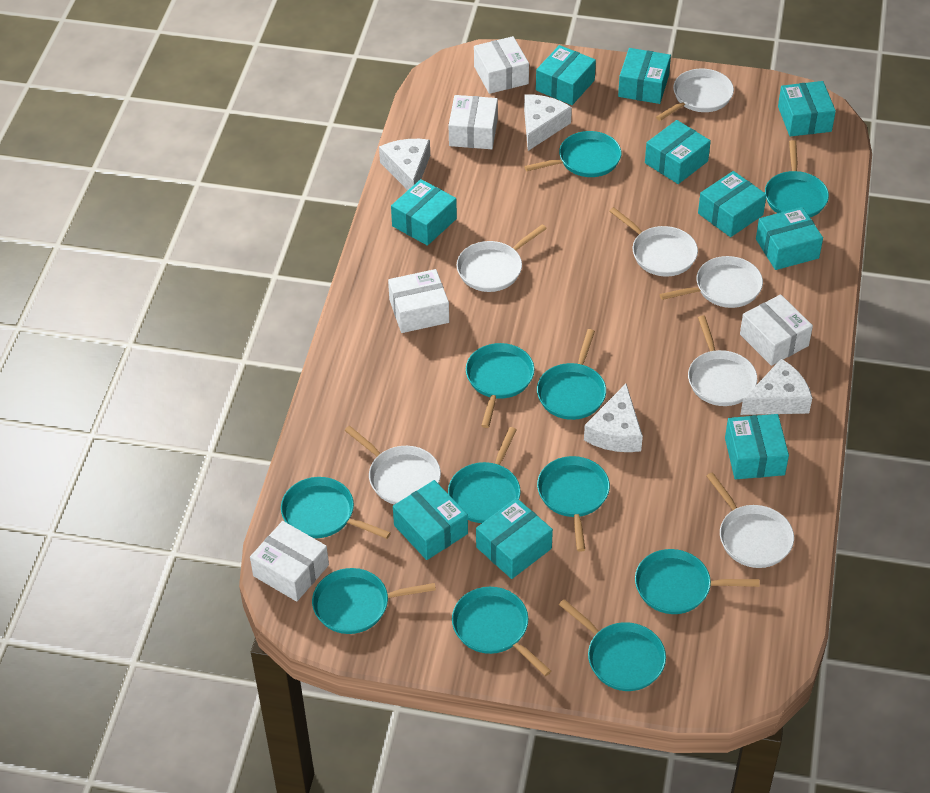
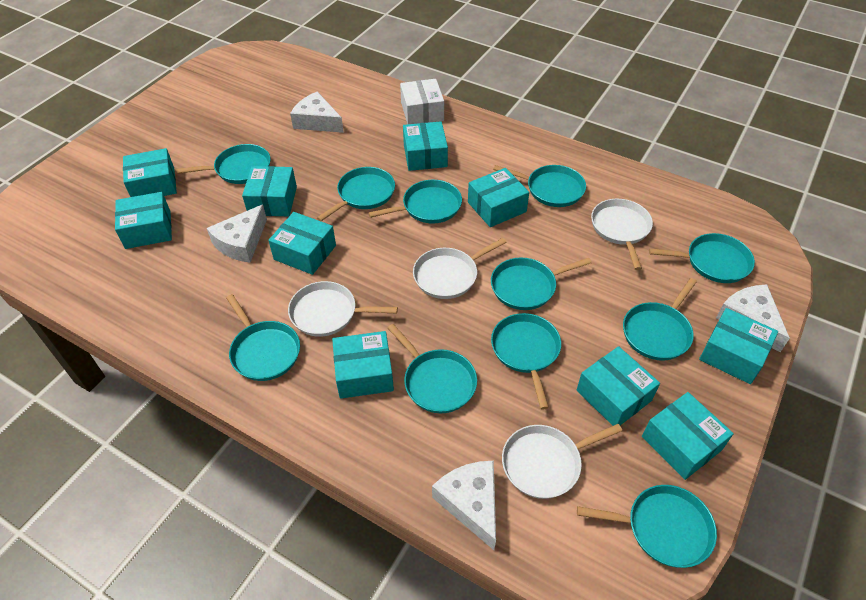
white box: [250,521,329,602] [388,269,449,333] [448,95,498,149] [474,36,529,94] [740,294,813,366] = 5 -> [400,79,444,124] = 1
white pan: [344,426,441,505] [456,225,547,292] [609,207,698,276] [656,69,734,121] [660,256,763,308] [688,315,757,406] [706,472,794,568] = 7 -> [288,281,398,337] [413,238,507,299] [502,424,622,499] [591,199,653,270] = 4

